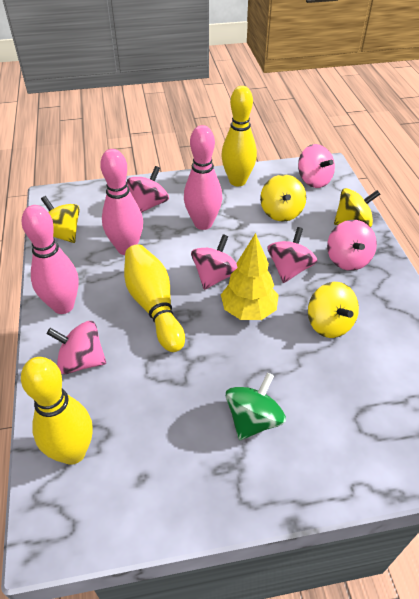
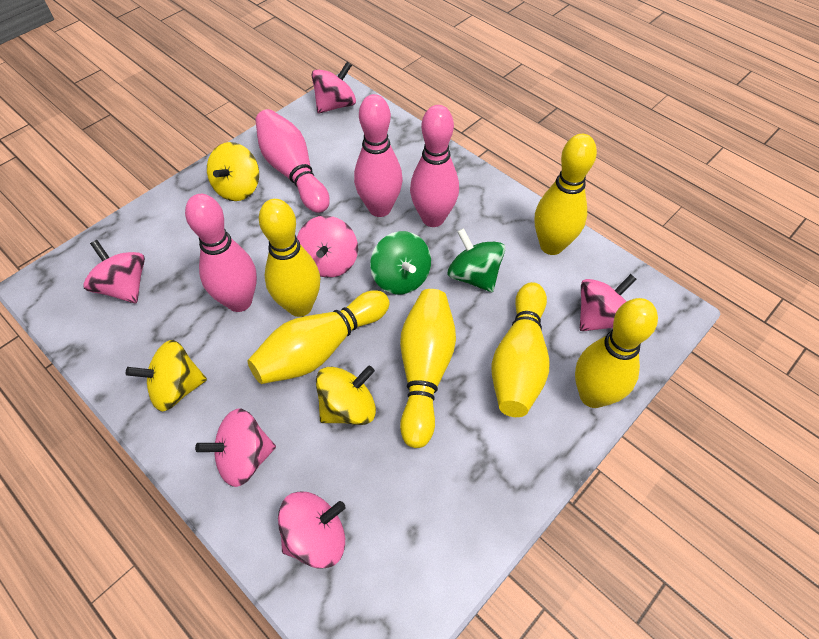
green spinning top: [226,373,286,440] = 1 -> [370,231,431,295] [448,228,505,292] = 2
pink bowling pin: [22,205,79,314] [100,149,143,255] [184,125,222,230] = 3 -> [185,194,257,312] [255,109,330,213] [354,94,403,217] [410,105,459,227] = 4
yellow bowling pin: [21,357,93,465] [124,244,185,352] [221,86,257,186] = 3 -> [247,290,389,384] [259,199,320,317] [400,289,456,448] [492,282,549,417] [535,134,597,255] [575,298,658,408] = 6
yellow spinning top: [41,196,80,243] [260,174,306,222] [308,282,359,338] [334,188,380,227] = 4 -> [126,340,207,412] [207,142,259,201] [316,366,376,425] = 3
yellow tree: [221,233,279,320] = 1 -> none = 0

